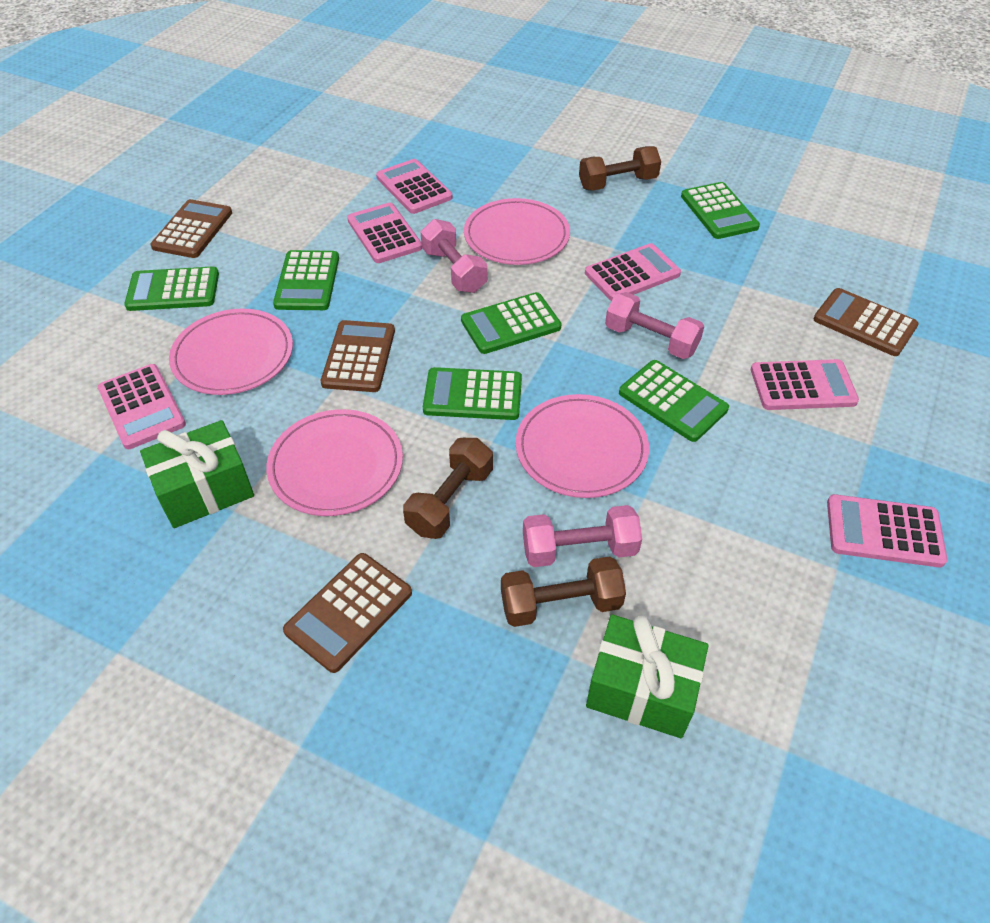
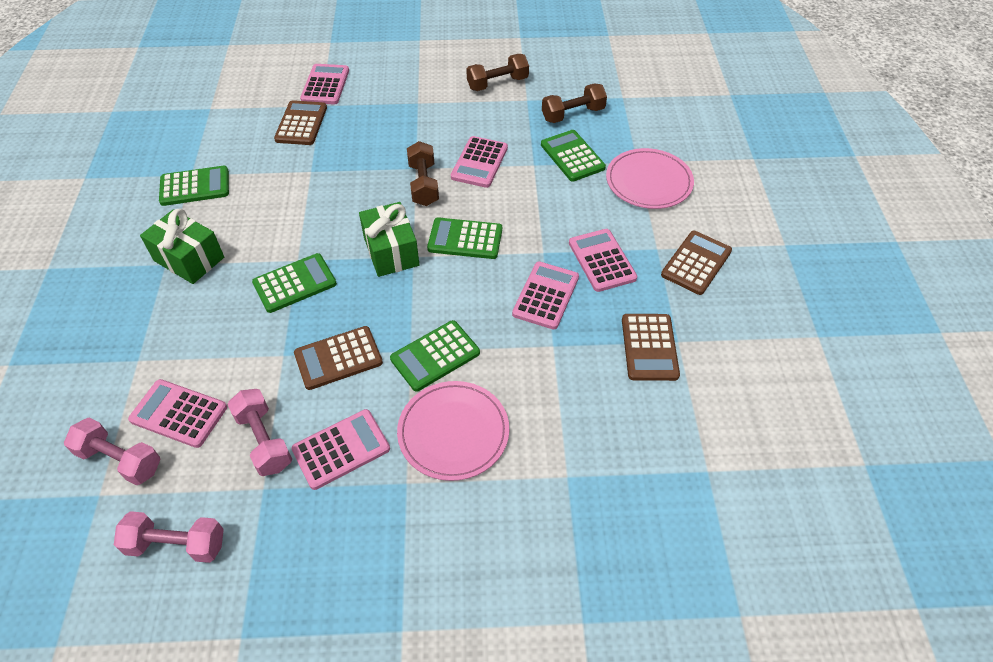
green calculator: [124,266,219,311] [273,250,339,310] [423,367,522,420] [461,292,562,354] [619,360,729,442] [681,182,760,239] = 6 -> [159,166,229,206] [252,253,337,313] [390,320,480,391] [427,218,502,259] [541,130,606,182] = 5
pink plate: [169,309,293,395] [266,409,403,516] [464,198,570,265] [516,394,649,498] = 4 -> [397,381,509,481] [606,148,694,209] = 2

